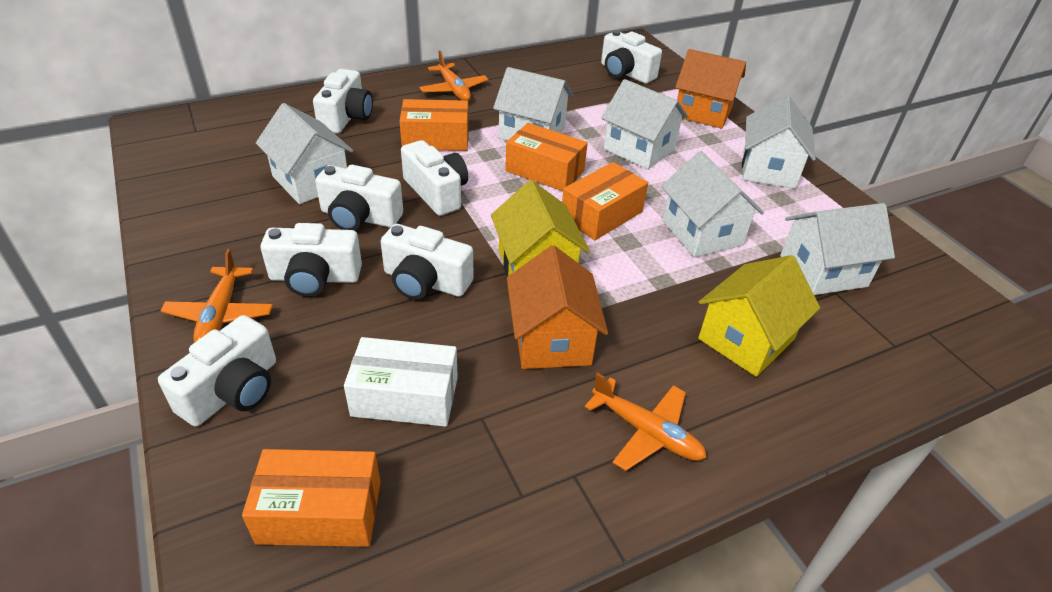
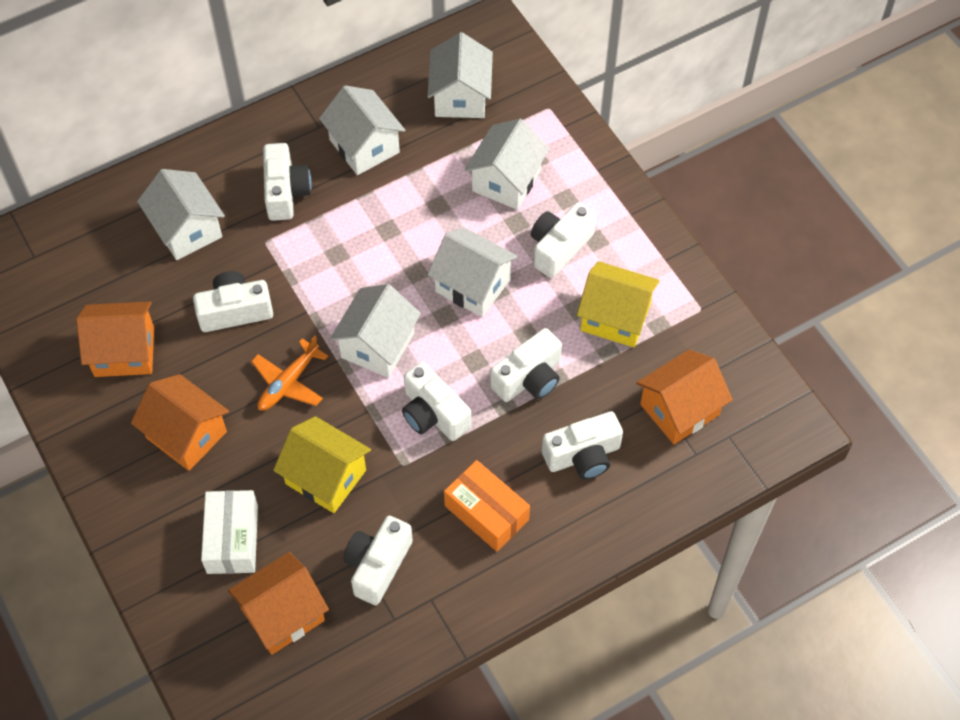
orange box: [242,449,381,547] [400,99,469,151] [505,123,588,191] [562,162,648,240] = 4 -> [444,460,530,552] = 1
orange house: [507,245,608,369] [675,49,746,129] = 2 -> [76,301,154,377] [131,374,229,471] [228,552,329,655] [636,349,733,444] = 4
orange plane: [161,249,273,343] [420,50,488,101] [585,373,707,471] = 3 -> [251,336,328,411] = 1

